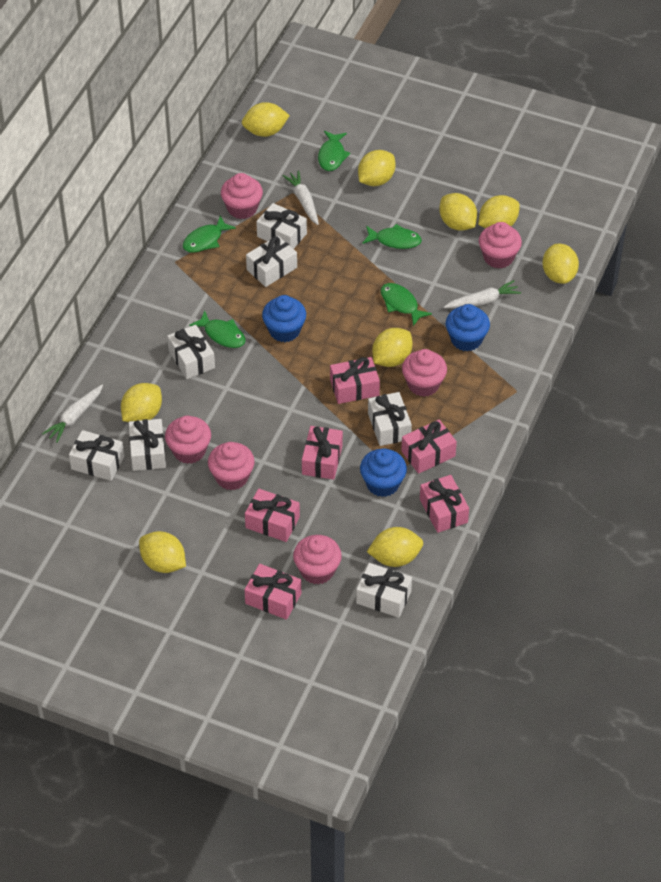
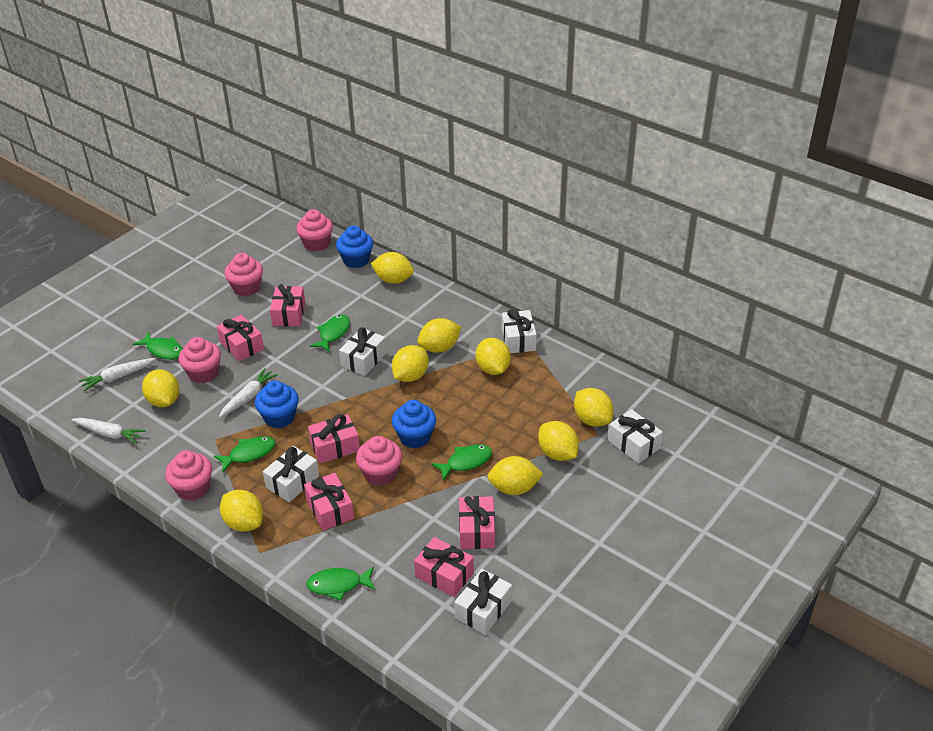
pink cupcake: [165,416,211,464] [208,442,255,490] [221,173,263,219] [293,535,342,585] [402,349,447,397] [479,222,522,269] = 6 -> [165,450,212,501] [179,337,221,383] [224,253,263,296] [296,209,333,251] [356,436,402,486] = 5
white gift: [69,430,124,481] [129,419,166,471] [167,325,215,379] [246,235,297,287] [256,203,307,249] [356,563,412,618] [368,392,412,446] = 7 -> [263,446,319,502] [339,327,387,376] [455,569,512,635] [502,310,537,353] [608,409,663,463] = 5

